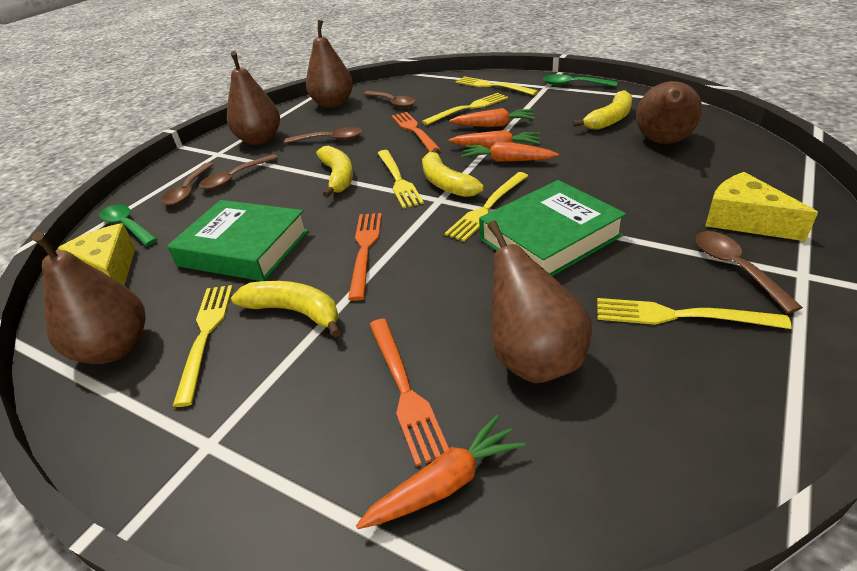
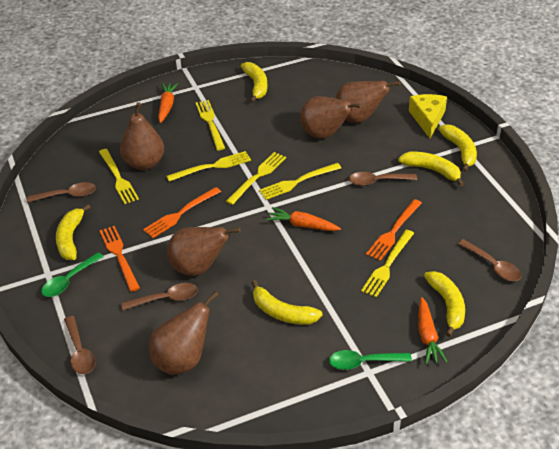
green book: [167,200,309,281] [479,180,626,276] = 2 -> none = 0
orange carrot: [356,415,526,529] [449,108,535,127] [449,130,540,149] [461,142,559,162] = 4 -> [158,83,178,123] [267,207,341,231] [418,297,448,364] = 3
yellow banana: [231,281,341,337] [316,146,353,198] [422,148,484,197] [572,90,632,130] = 4 -> [56,204,90,260] [241,62,268,103] [251,280,323,325] [398,152,464,187] [424,271,465,337] [439,124,477,172] = 6
yellow cheese: [58,223,136,285] [705,172,818,241] = 2 -> [409,94,447,138] = 1

